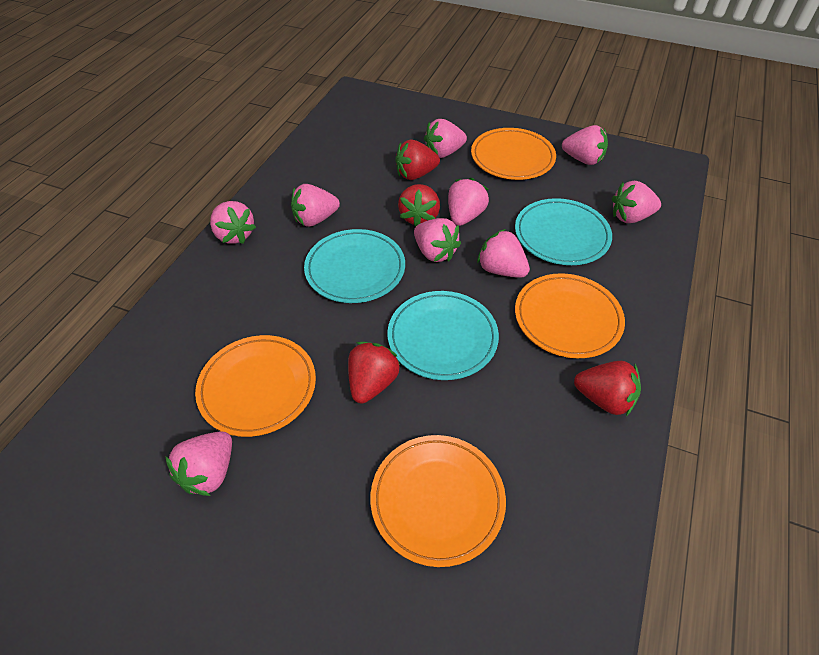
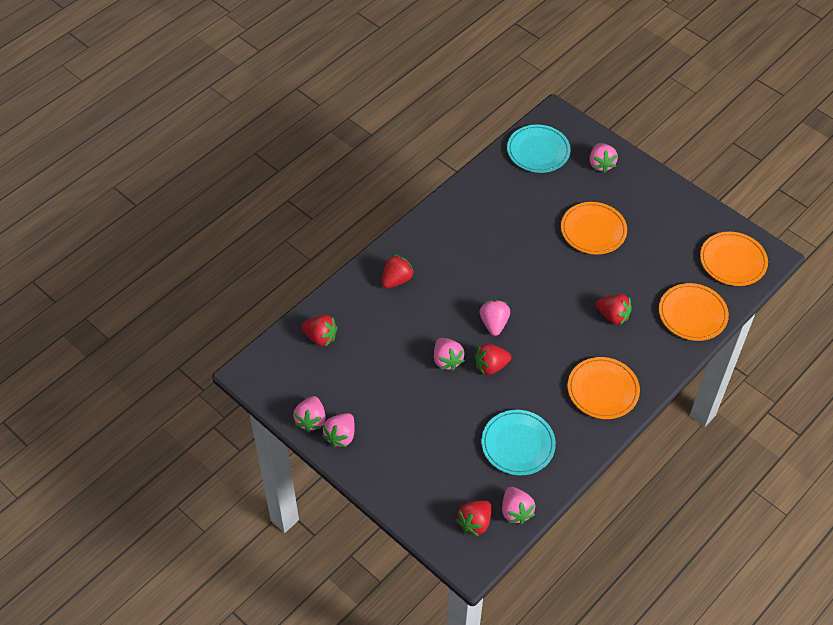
pink strawberry: [165,431,232,496] [210,201,256,244] [291,184,340,227] [414,218,461,262] [424,119,467,158] [448,178,489,226] [477,229,530,278] [562,125,608,165] [612,181,661,223] = 9 -> [293,396,326,432] [322,413,355,447] [434,338,465,371] [479,300,510,336] [502,487,535,524] [590,143,618,173] = 6
red strawberry: [348,342,400,404] [395,140,440,180] [398,184,440,227] [574,361,641,416] = 4 -> [302,315,338,346] [382,254,414,288] [456,501,492,537] [475,343,511,375] [596,294,632,325] = 5
turquoise plate: [304,229,405,303] [388,291,499,380] [515,198,612,265] = 3 -> [481,410,556,475] [507,125,570,173] = 2

